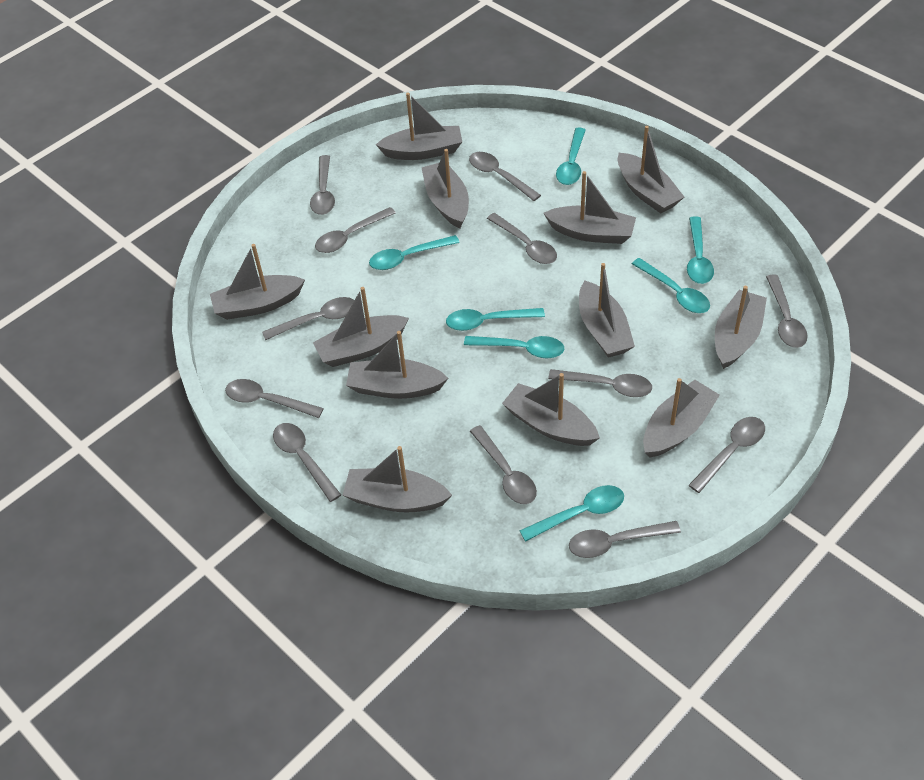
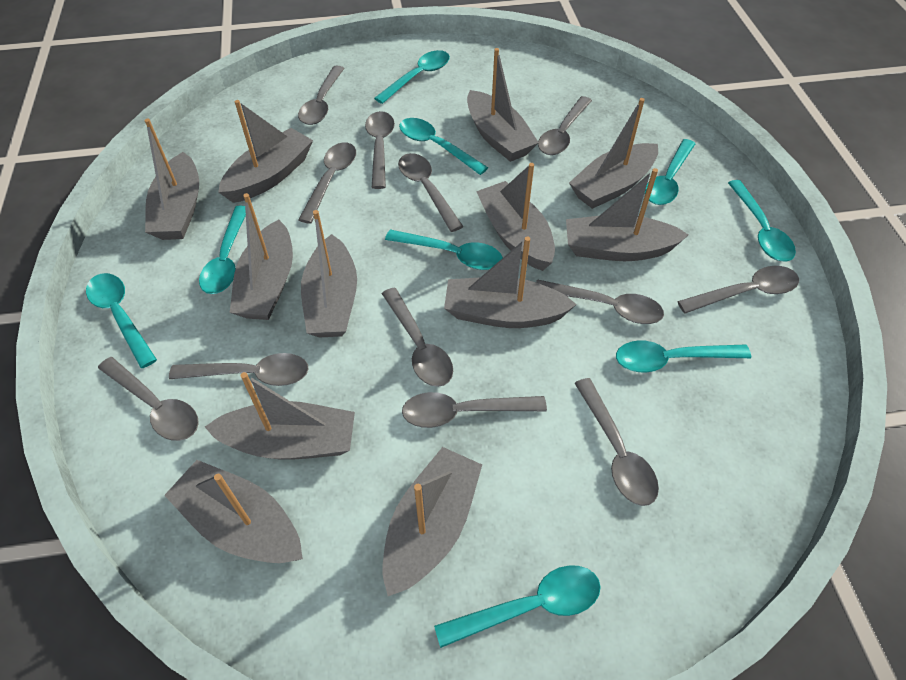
turquoise spoon: [369,235,460,270] [446,308,545,331] [464,336,564,358] [520,485,624,542] [556,127,586,185] [632,258,710,313] [687,217,714,284] = 7 -> [86,273,157,368] [199,206,246,294] [374,50,450,104] [385,229,503,270] [399,118,488,175] [434,565,601,648] [616,340,751,372] [645,139,695,205] [728,180,796,261] = 9

